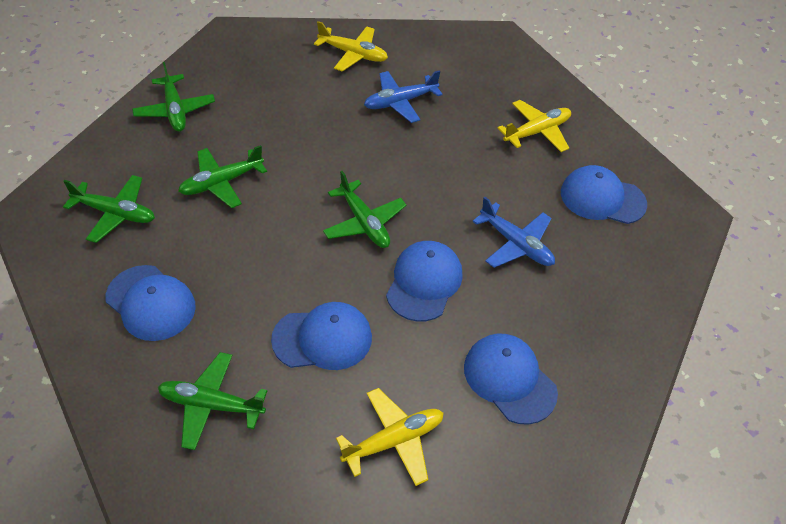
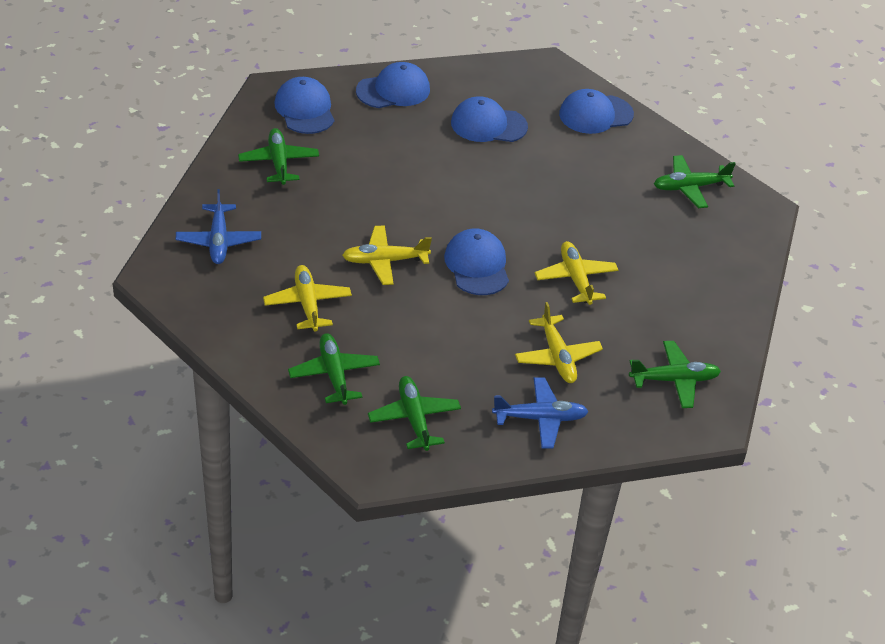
yellow plane: [314,21,388,71] [336,388,444,486] [498,100,571,152] = 3 -> [263,265,352,331] [342,226,432,285] [515,302,603,383] [535,241,618,305] = 4

